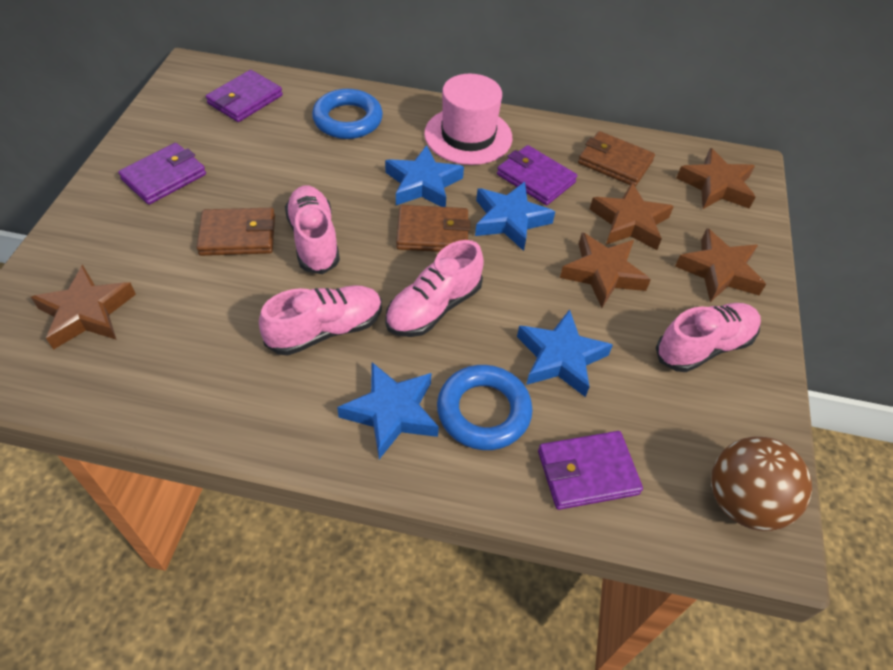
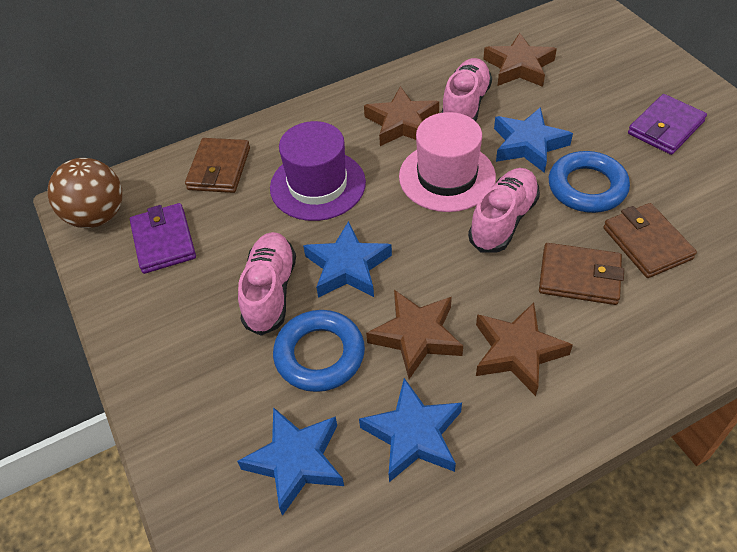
brown star: [31,265,136,350] [560,232,651,308] [590,183,674,250] [675,228,766,302] [676,148,755,209] = 5 -> [364,86,439,146] [366,290,463,379] [476,303,573,396] [483,33,557,87] = 4
pink shoe: [259,285,382,356] [285,186,340,274] [385,240,484,337] [656,303,761,372] = 4 -> [238,232,296,336] [441,58,492,121] [468,168,540,253] = 3
purple hat: none = 0 -> [270,121,366,221] = 1
purple wallet: [118,143,206,205] [206,70,283,122] [497,145,577,205] [538,431,643,510] = 4 -> [130,203,196,274] [628,94,707,155] = 2

